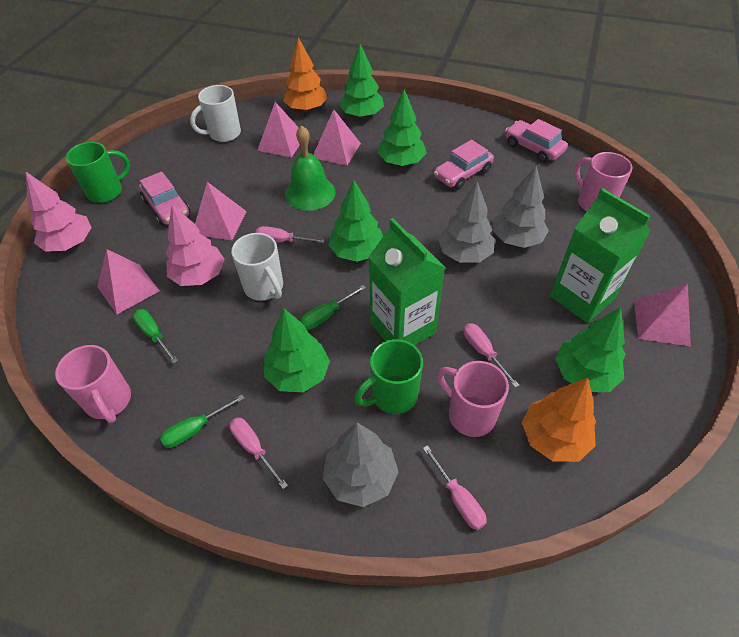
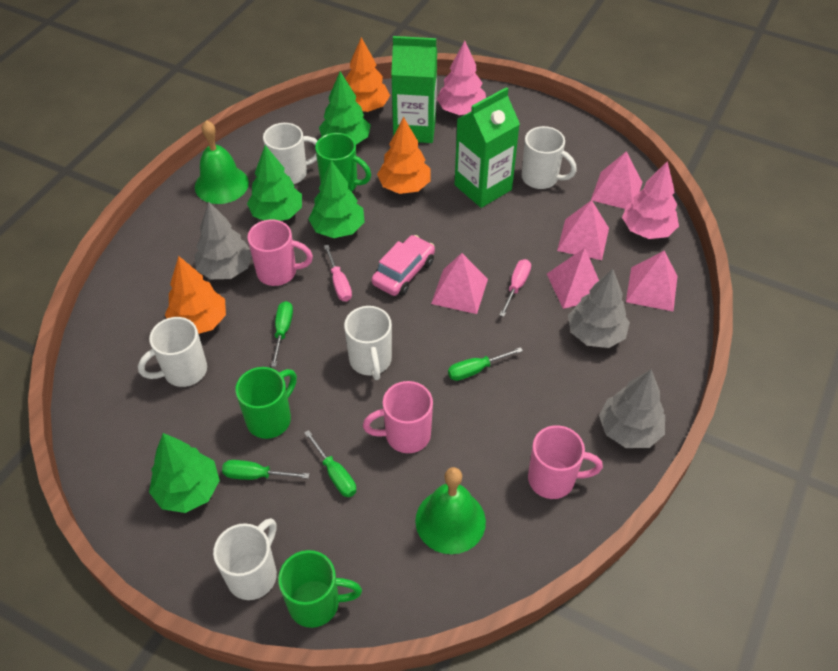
green bell: [285,125,336,211] = 1 -> [195,120,249,204] [415,467,486,554] = 2
green mug: [66,142,130,203] [354,339,423,414] = 2 -> [235,367,297,439] [278,550,362,628] [315,133,371,191] = 3
green screwdriver: [133,309,178,363] [160,395,245,448] [300,285,366,329] = 3 -> [222,460,309,480] [271,301,293,367] [304,430,356,497] [448,347,523,381] = 4
green tree: [264,309,330,392] [328,180,383,262] [339,44,384,118] [377,89,427,166] [555,308,625,392] = 5 -> [149,433,220,513] [247,145,302,221] [308,160,365,238] [319,72,371,144] = 4
orange tree: [283,37,328,112] [522,378,596,462] = 2 -> [165,256,226,334] [345,37,390,112] [377,117,430,194] = 3
pink car: [139,171,190,225] [434,140,494,190] [505,119,568,163] = 3 -> [371,235,435,296] = 1
pink screwdriver: [229,418,288,489] [255,226,324,243] [423,445,487,530] [463,323,519,388] = 4 -> [324,245,352,301] [500,259,531,317] = 2
white mug: [190,85,241,142] [231,233,283,301] = 2 -> [138,317,207,387] [213,518,277,600] [263,123,318,184] [344,306,392,380] [522,126,577,189] = 5

